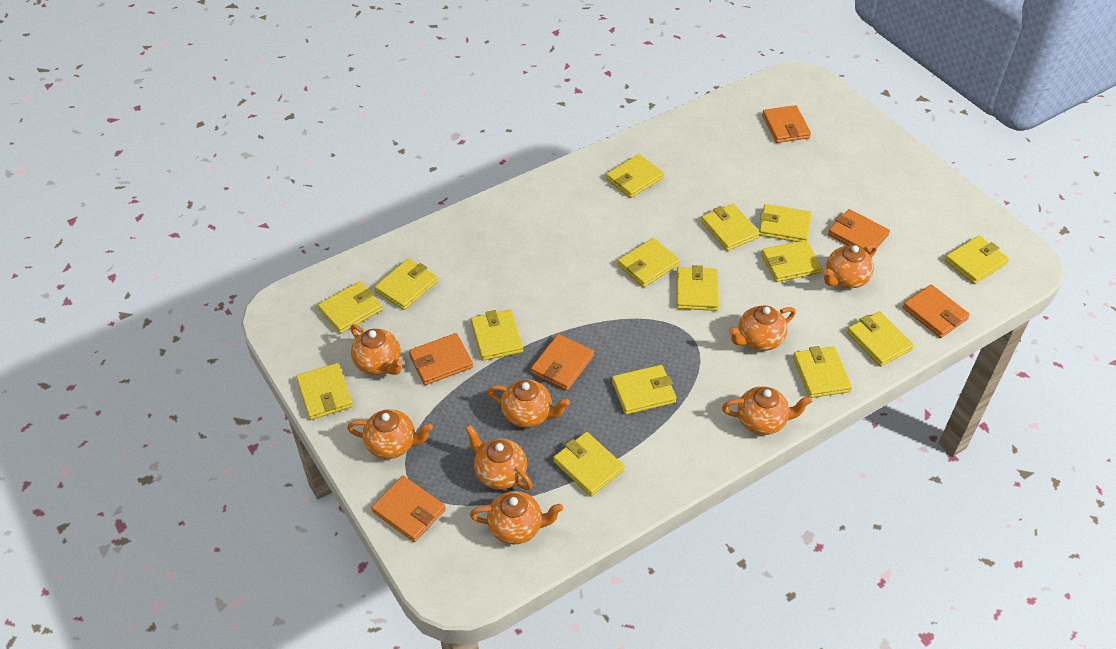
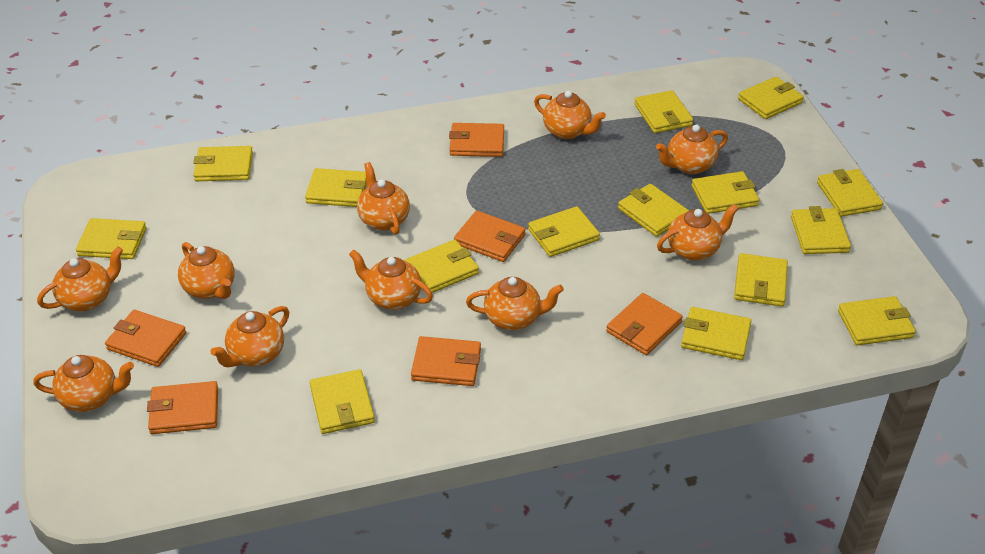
orange teapot: [347,409,433,459] [350,324,403,375] [465,424,533,490] [470,491,563,545] [487,379,570,428] [722,386,812,435] [729,306,796,351] [824,244,877,288] = 8 -> [33,355,134,412] [37,247,123,311] [178,242,235,299] [210,306,289,367] [349,249,433,310] [357,162,410,235] [466,277,564,330] [534,91,606,139] [656,125,728,174] [657,204,739,261] = 10

